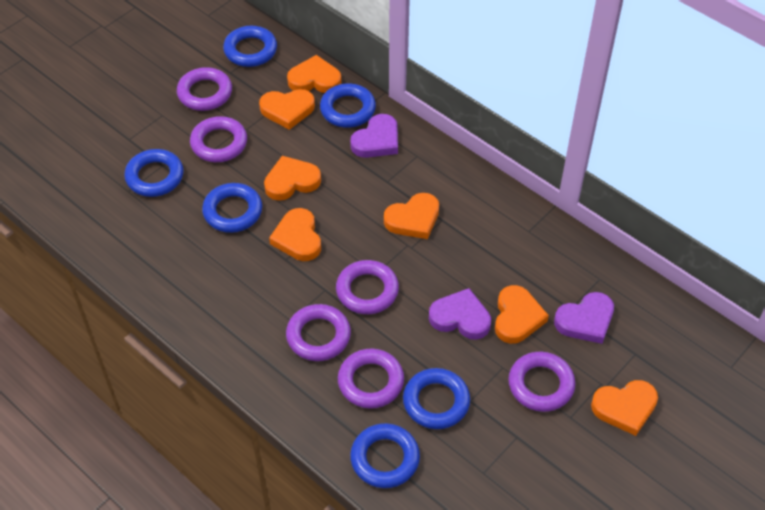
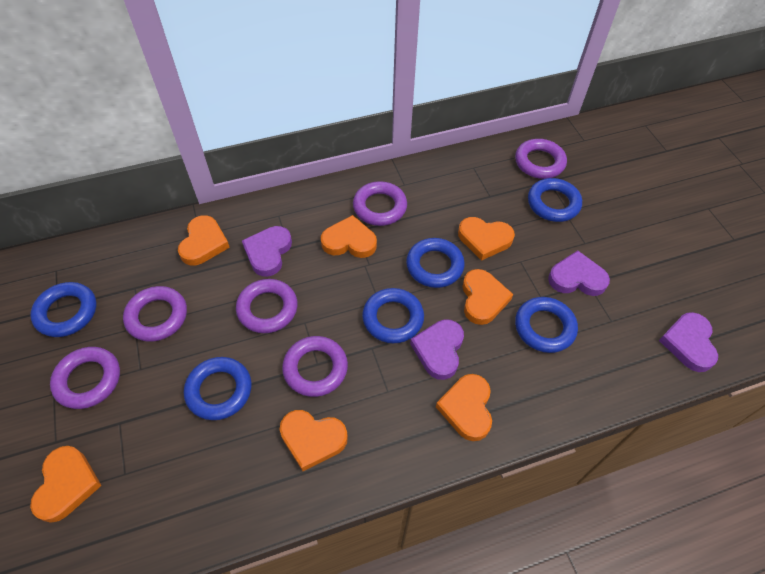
purple heart: [350,114,398,158] [429,288,491,340] [554,292,614,344] = 3 -> [242,226,292,277] [410,319,464,380] [548,250,610,296] [659,312,718,372] = 4

